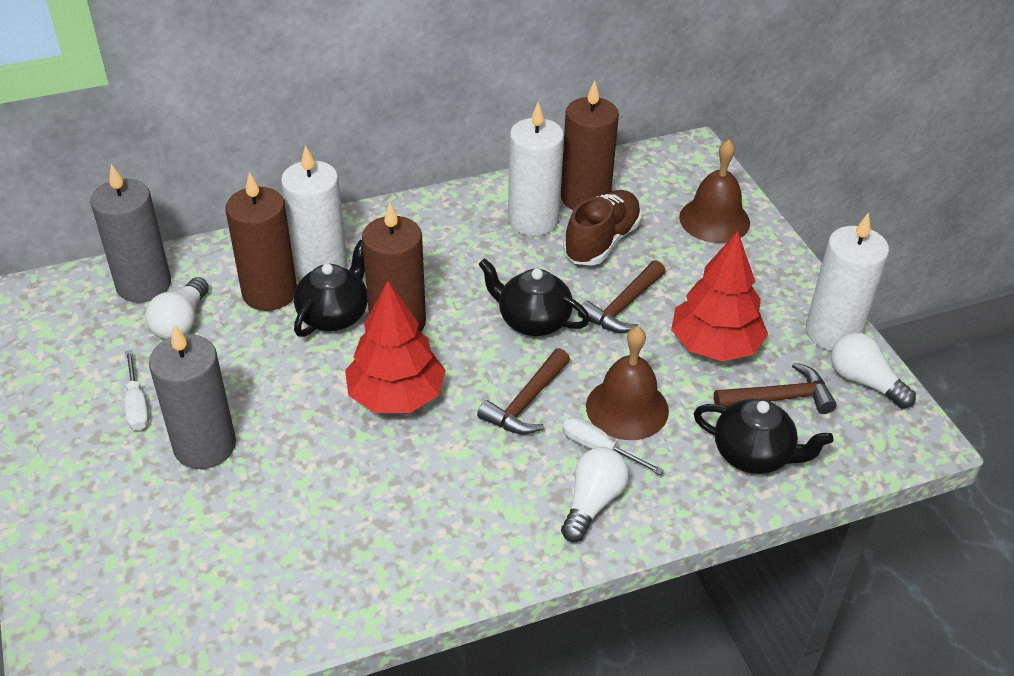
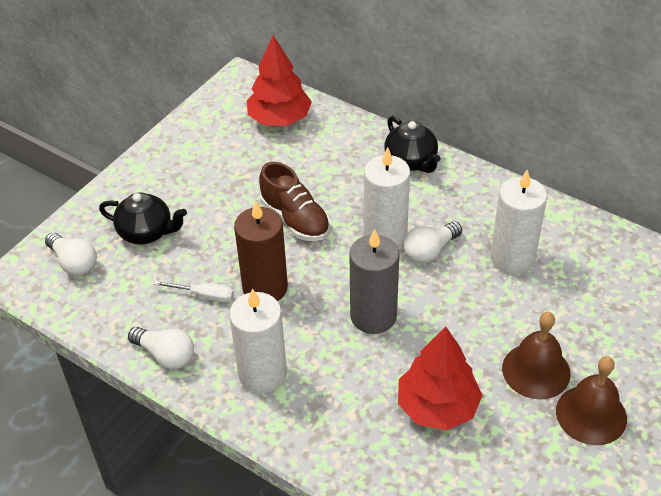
black teapot: [294,240,368,337] [478,258,590,336] [693,399,833,474] = 3 -> [99,192,187,244] [384,116,440,173] = 2
brown candle: [226,172,297,311] [362,202,426,332] [561,80,619,210] = 3 -> [234,201,288,301] = 1
brown hammer: [477,348,570,434] [578,260,665,333] [714,362,837,414] = 3 -> none = 0
grey candle: [90,164,171,303] [149,324,236,469] = 2 -> [349,229,399,334] = 1
white screwdriver: [125,350,149,431] [562,417,664,475] = 2 -> [154,281,234,302] = 1

